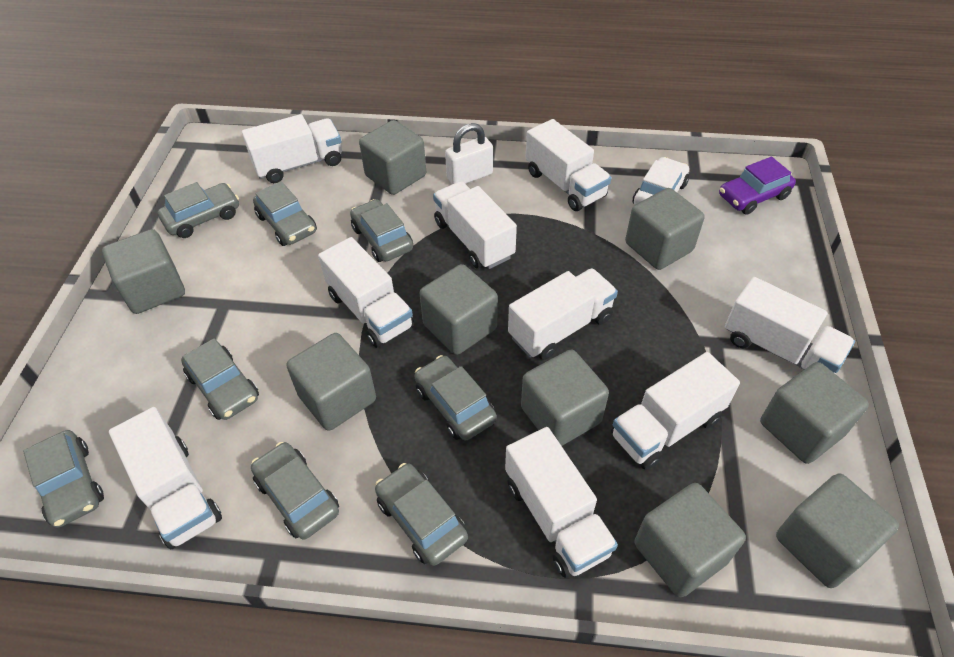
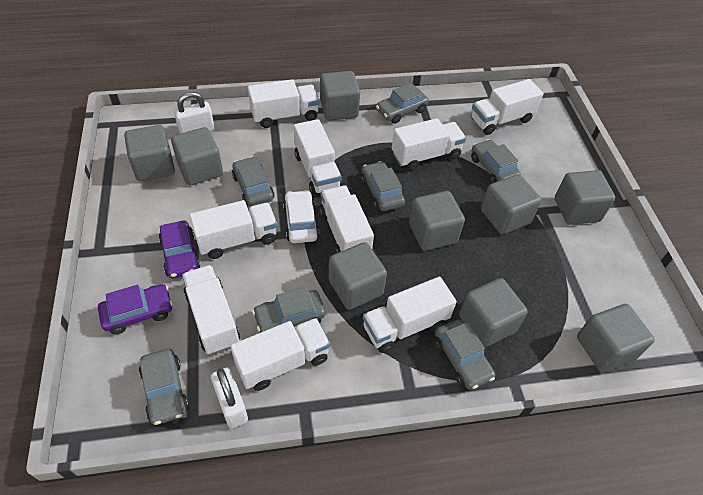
grey car: [23,430,104,528] [157,182,239,238] [181,338,259,420] [251,442,339,540] [253,181,317,246] [350,199,413,262] [375,463,468,566] [415,355,497,440] = 8 -> [139,349,189,425] [232,157,274,207] [252,287,325,333] [361,161,405,211] [376,83,429,124] [434,320,495,390] [471,139,521,184] = 7
purple car: [719,157,796,215] = 1 -> [98,284,173,334] [159,221,200,278] = 2
white padlock: [445,123,493,184] = 1 -> [174,92,215,134] [211,367,248,428] = 2

